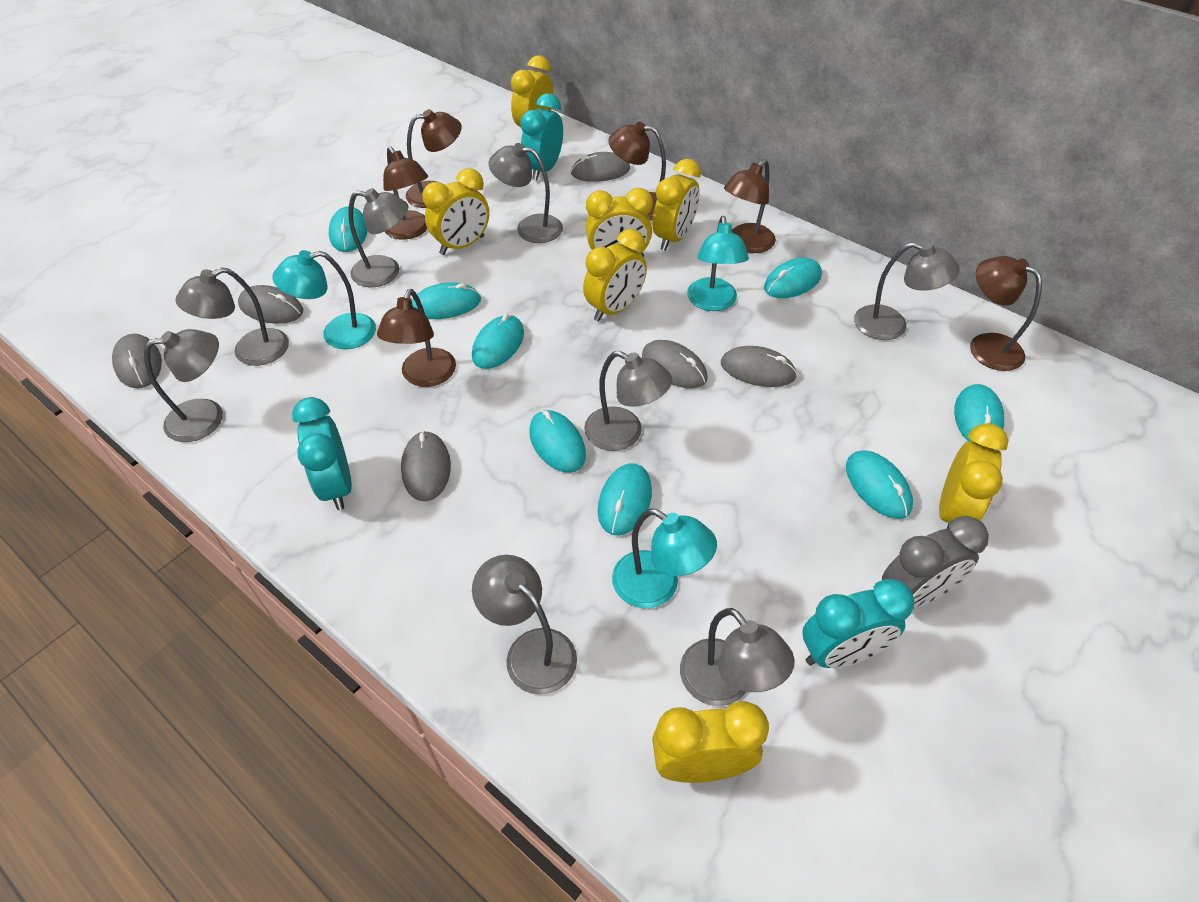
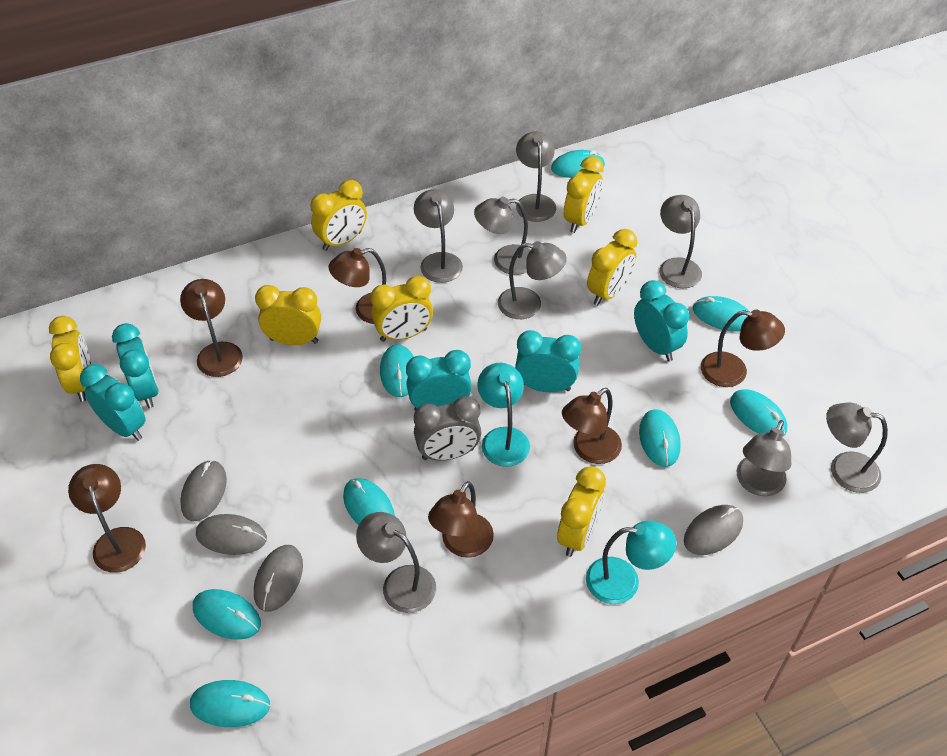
grey mouse: [112,333,162,388] [238,285,303,324] [401,431,451,501] [571,152,630,182] [642,340,707,389] [721,346,797,387] = 6 -> [180,460,227,521] [196,514,267,555] [254,545,303,612] [684,505,743,555] = 4
turquoise clock: [292,397,352,510] [520,93,563,181] [802,579,915,668] = 3 -> [80,364,146,441] [112,323,159,408] [406,350,472,411] [515,330,581,392] [634,280,689,361] = 5
turquoise lamp: [272,250,376,349] [612,508,717,608] [687,216,749,311] = 3 -> [477,363,530,467] [586,521,677,604] = 2

